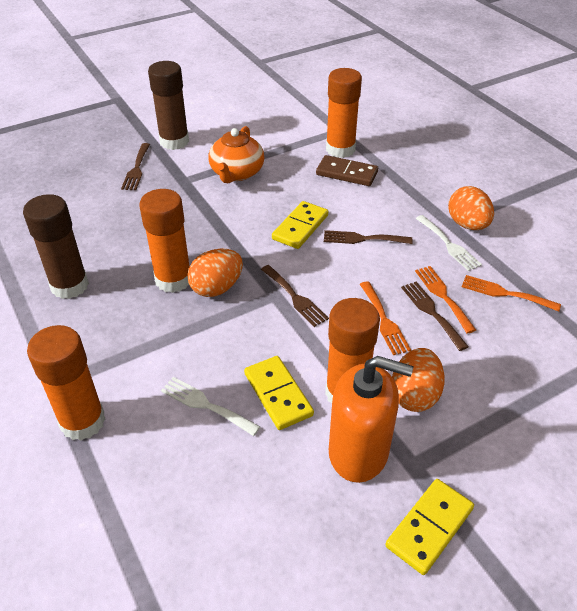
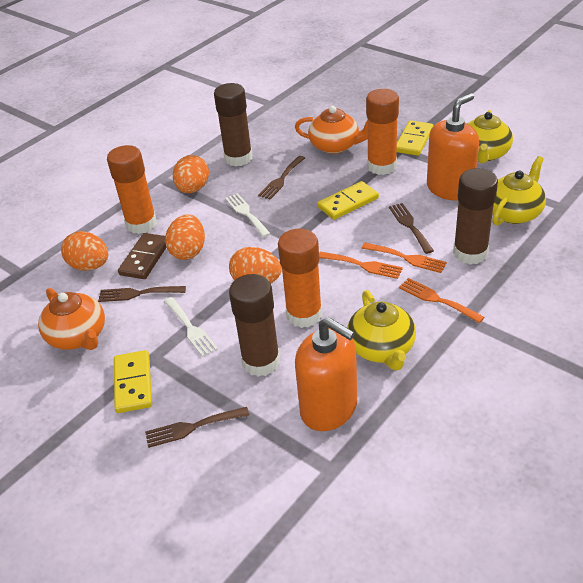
brown glue stick: [23,194,89,299] [148,61,189,150] = 2 -> [214,83,253,166] [229,274,280,377] [453,168,498,265] = 3
orange egg: [187,249,243,297] [392,348,445,412] [448,186,494,230] = 3 -> [61,231,108,271] [165,214,205,260] [173,155,209,193] [229,247,282,283] = 4
orange glue stick: [27,325,106,441] [139,189,190,293] [325,298,380,403] [326,68,362,158] = 4 -> [107,145,157,234] [278,229,322,328] [366,89,399,175] = 3
orange soap dispenser: [329,356,413,483] = 1 -> [295,317,357,431] [427,93,479,200] = 2
orange teapot: [209,126,264,183] = 1 -> [38,288,105,350] [295,106,368,154] = 2
yellow teapot: none = 0 -> [347,290,416,371] [467,110,513,163] [492,156,546,226] = 3

